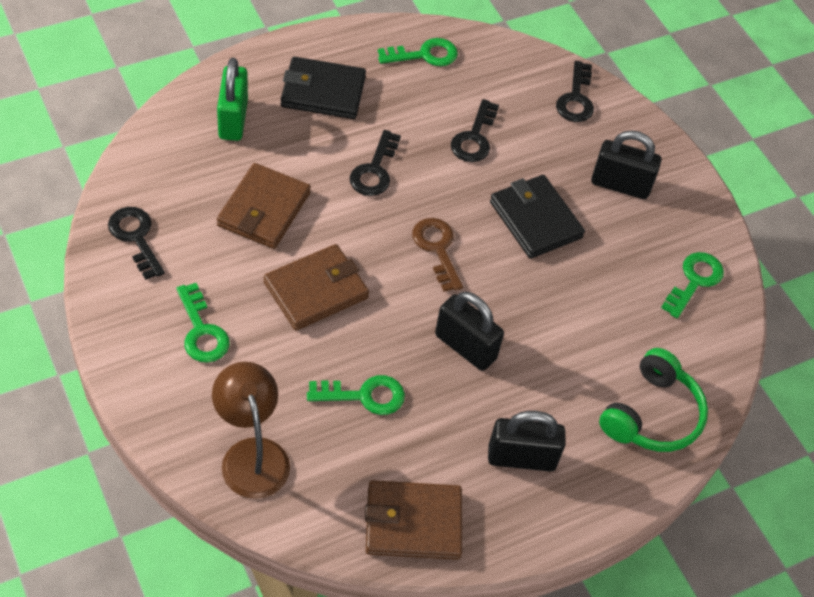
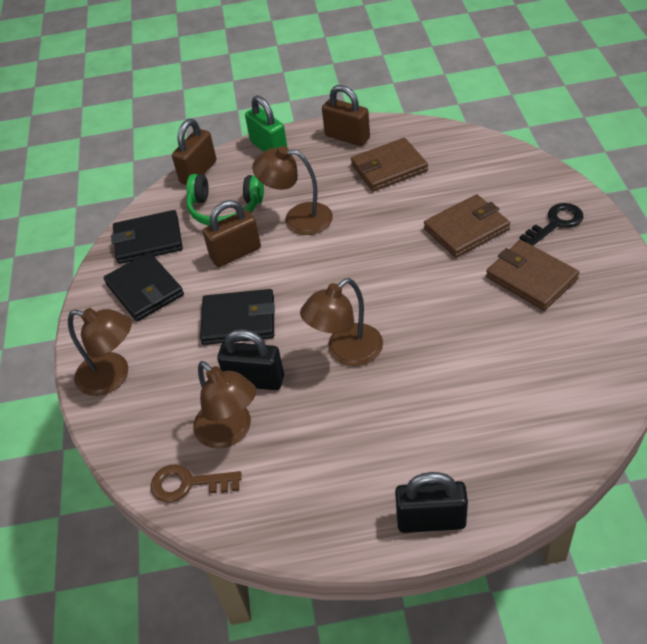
black key: [108,207,165,280] [350,130,401,196] [451,99,499,162] [556,61,594,122] = 4 -> [520,203,584,246] = 1
black padlock: [435,292,504,371] [488,411,565,472] [591,130,661,199] = 3 -> [217,329,284,390] [395,472,468,533] = 2
black wallet: [281,57,366,119] [490,175,585,259] = 2 -> [103,252,184,321] [111,210,183,264] [200,289,275,345] = 3
brown lamp: [212,362,290,499] = 1 -> [68,308,132,396] [193,361,256,449] [252,146,333,235] [300,278,383,366] = 4
brown padlock: none = 0 -> [172,119,216,185] [203,200,261,267] [322,85,370,146] = 3
green key: [177,283,230,363] [307,375,405,415] [378,38,458,66] [661,252,724,318] = 4 -> none = 0

